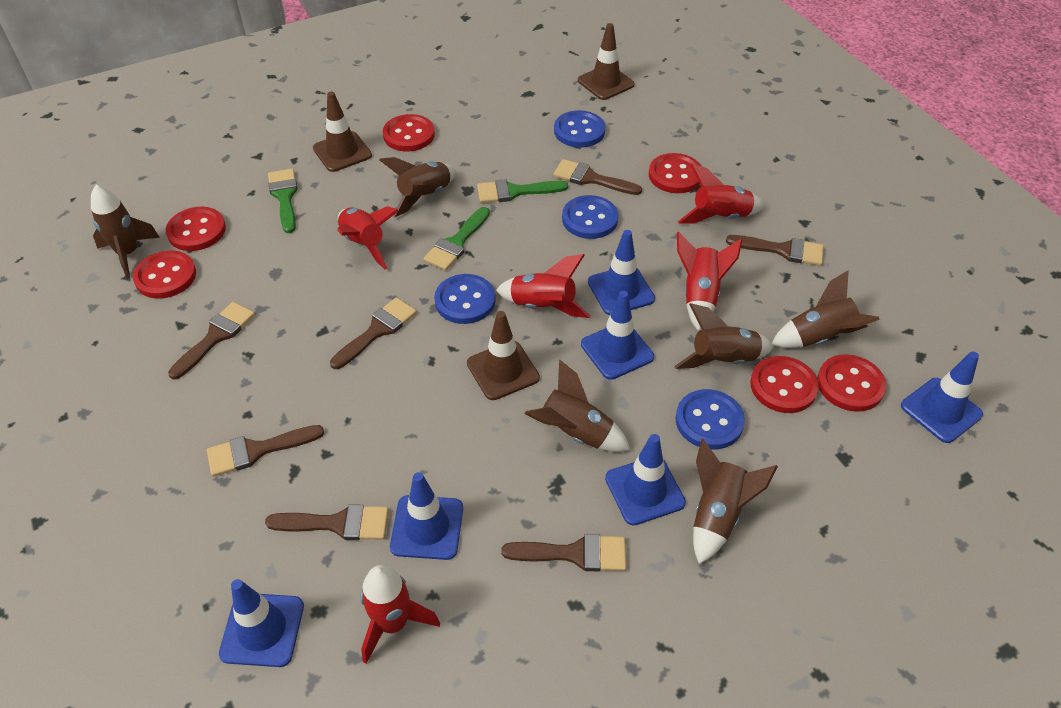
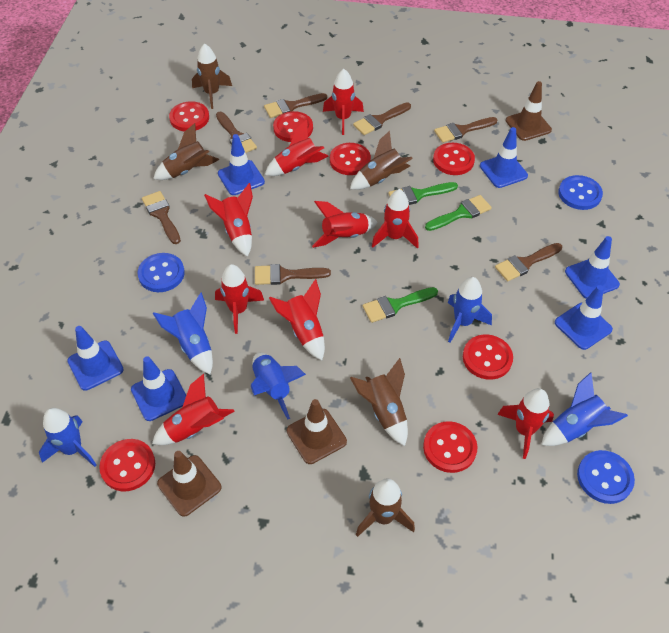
blue button: [434,274,496,324] [554,110,605,148] [562,195,619,239] [675,389,745,450] = 4 -> [137,253,185,292] [558,175,603,210] [577,450,635,504] = 3
blue rocket: none = 0 -> [39,408,97,467] [153,293,213,374] [251,352,306,419] [448,277,492,343] [541,372,628,446] = 5
brown rocket: [91,185,160,278] [380,157,456,218] [524,360,630,452] [674,303,774,369] [693,438,778,564] [772,270,880,348] = 6 -> [153,123,219,180] [192,43,232,109] [350,131,413,190] [350,358,408,446] [356,479,415,537] = 5
red button: [133,251,196,299] [166,207,226,251] [383,114,435,152] [649,153,701,193] [750,356,819,413] [817,354,886,412] = 6 -> [99,439,155,491] [169,101,209,132] [273,111,313,142] [330,143,371,175] [423,421,477,473] [433,143,475,175] [463,335,513,380] = 7
red rocket: [337,206,399,270] [360,565,440,664] [496,254,591,318] [677,232,743,331] [678,164,765,223] = 5 -> [152,374,235,445] [204,183,253,257] [215,264,264,334] [265,120,328,176] [269,279,325,360] [312,201,378,248] [323,69,364,135] [372,189,419,249] [497,388,554,459] = 9

